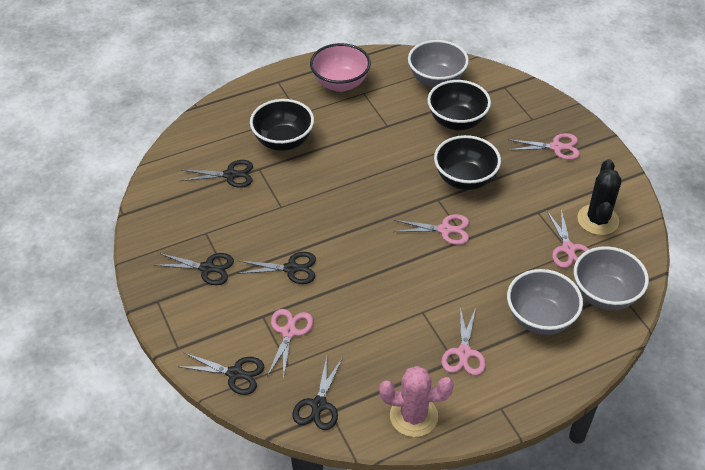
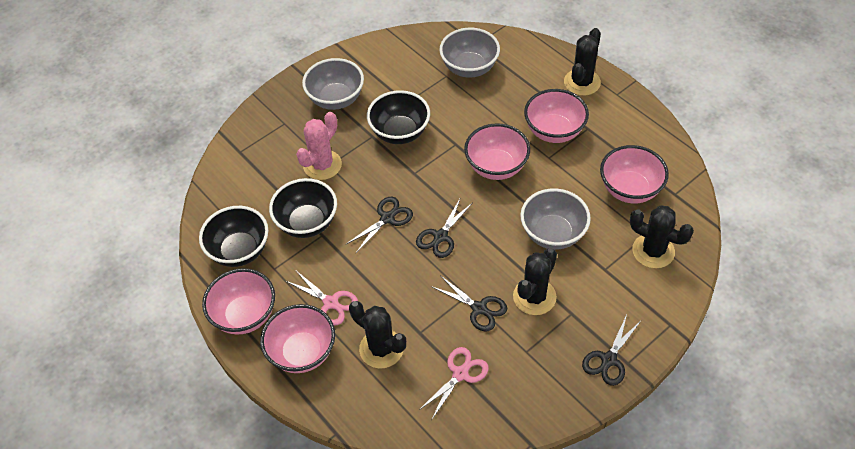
black cactus: [577,159,622,235] = 1 -> [349,301,406,368] [513,248,557,315] [564,28,601,96] [630,205,694,268] = 4
black scissors: [154,253,234,285] [178,353,264,395] [180,160,253,188] [237,252,316,284] [292,356,343,430] = 5 -> [346,197,413,253] [416,197,472,258] [431,275,507,332] [582,315,641,386] = 4
pink bowl: [310,43,371,92] = 1 -> [202,268,275,334] [260,304,335,373] [464,123,530,180] [524,89,589,143] [600,145,669,203] = 5
pink scissors: [267,309,314,380] [393,214,469,245] [442,307,486,375] [508,133,580,160] [547,210,589,268] = 5 -> [286,271,358,325] [418,347,489,419] = 2

